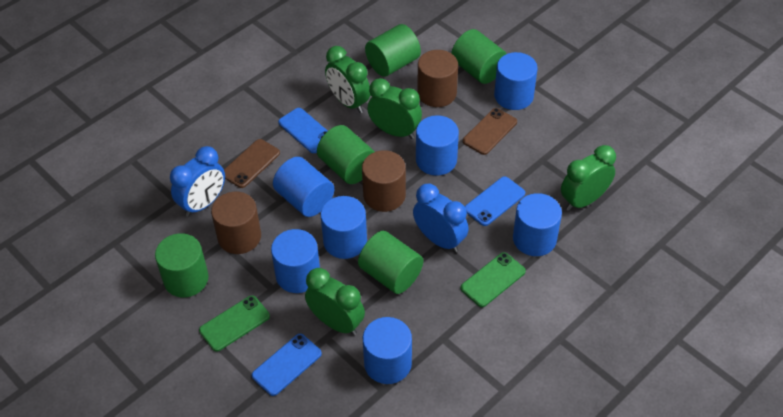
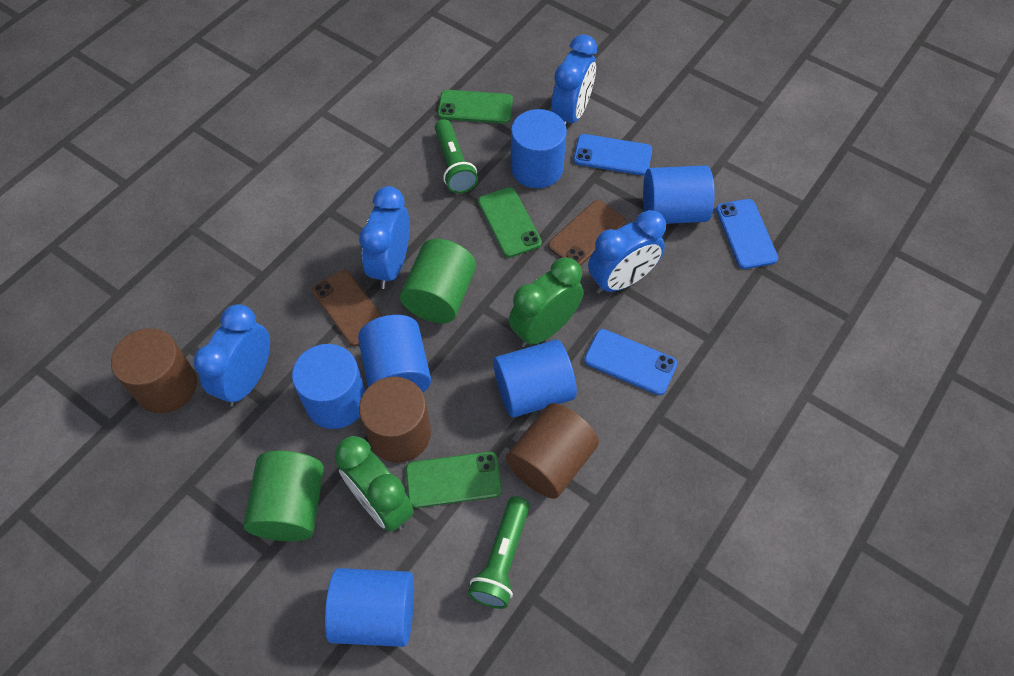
blue clock: [170,146,225,217] [413,184,469,252] = 2 -> [193,304,270,407] [359,186,410,289] [551,34,597,128] [588,210,666,294] = 4
blue cylinder: [271,229,320,293] [273,157,334,217] [320,196,367,259] [363,317,412,384] [416,115,459,176] [494,52,538,110] [513,193,562,256] = 7 -> [292,344,366,429] [325,568,414,647] [358,315,431,392] [493,340,577,418] [511,109,567,188] [643,165,715,224] = 6
green clock: [305,268,365,335] [325,46,370,113] [368,78,422,139] [561,145,616,211] = 4 -> [335,436,414,532] [509,257,584,347] = 2
green cylinder: [155,233,209,297] [317,125,375,184] [358,231,423,294] [365,24,421,77] [451,29,507,84] = 5 -> [244,451,324,541] [400,239,476,323] = 2
green flashlight: none = 0 -> [435,119,478,193] [468,496,530,609] = 2
green phone: [199,295,270,352] [460,252,526,307] = 2 -> [406,452,502,508] [438,90,513,124] [478,187,542,258] = 3

